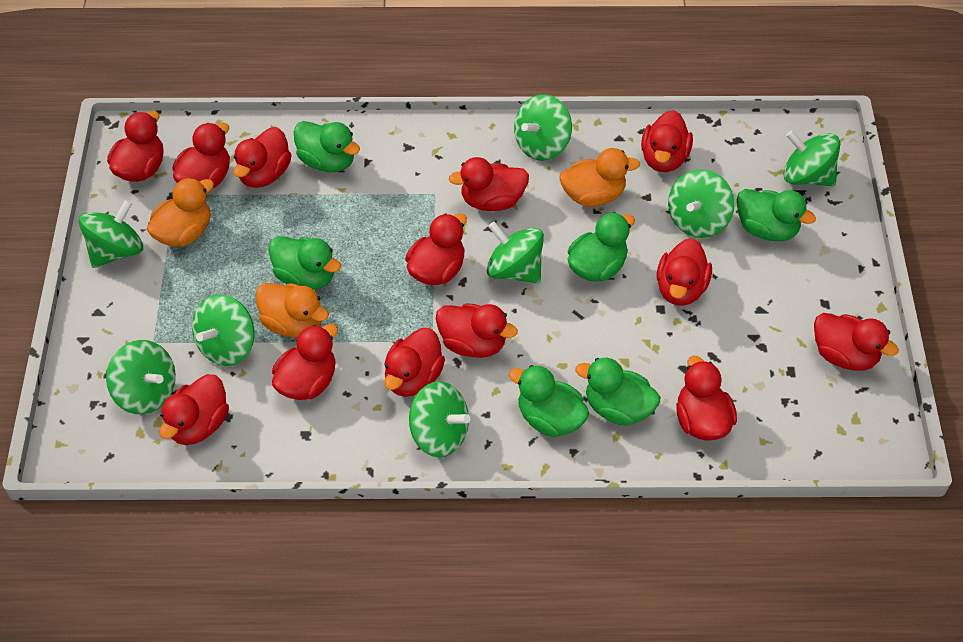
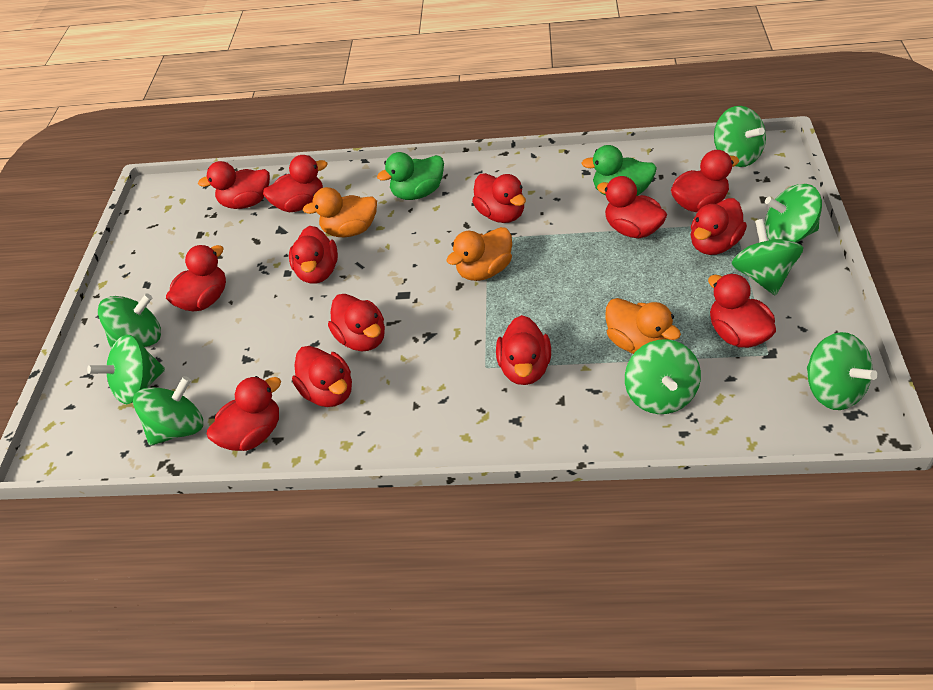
green duck: [269,236,341,290] [294,121,360,172] [509,365,589,437] [568,212,635,282] [575,358,660,426] [737,189,816,241] = 6 -> [377,152,444,200] [581,145,657,196] = 2

